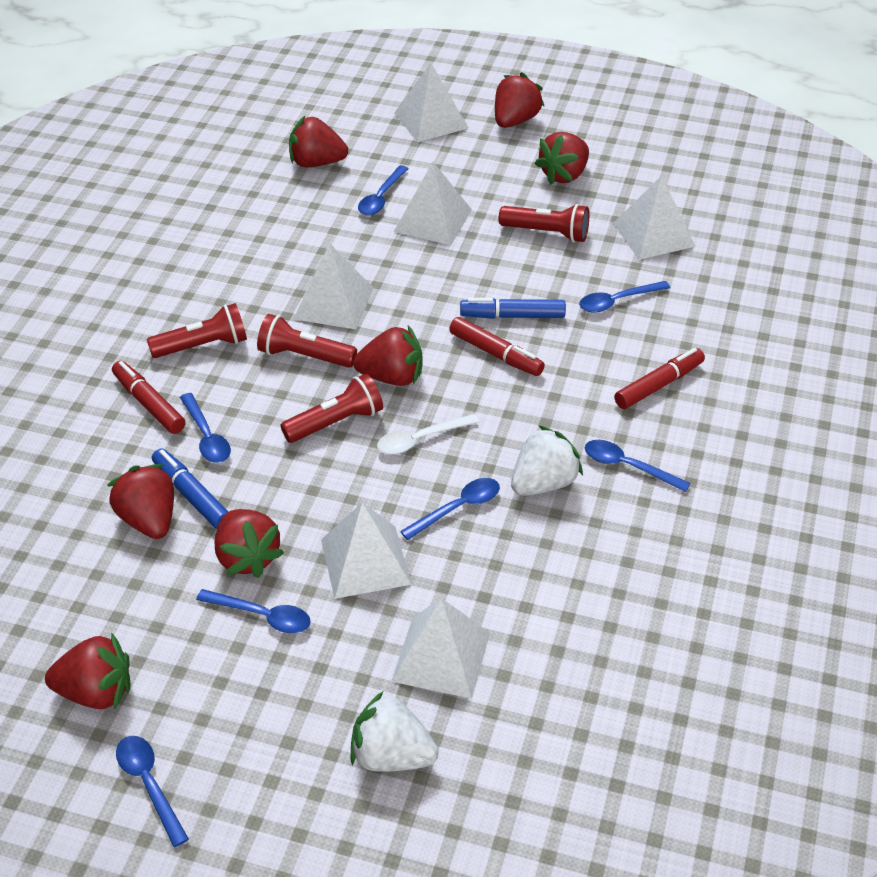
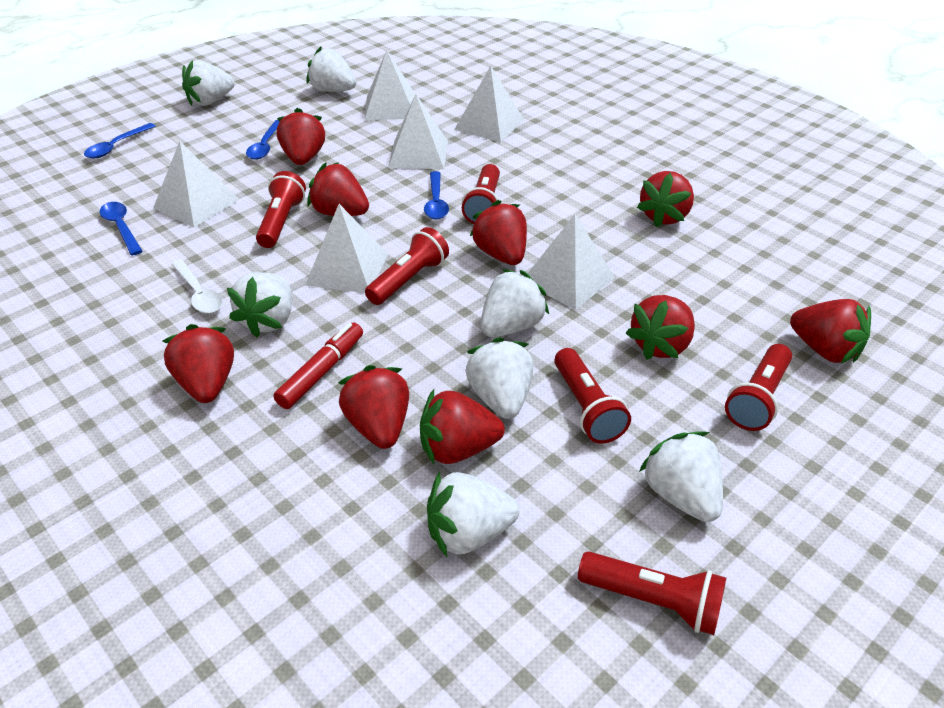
blue marker: [152,449,228,529] [460,298,566,319] = 2 -> none = 0
blue spoon: [116,736,189,847] [180,393,231,463] [196,589,311,633] [358,165,408,215] [400,478,500,540] [579,281,670,313] [585,440,691,492] = 7 -> [84,123,155,158] [100,202,142,256] [246,120,280,160] [424,171,449,220] = 4
red flashlight: [147,303,247,358] [257,314,357,368] [280,374,383,443] [499,204,589,242] = 4 -> [256,171,306,248] [365,227,449,305] [462,164,500,224] [554,348,631,444] [578,551,726,635] [725,344,792,431] = 6
red marker: [112,361,185,434] [449,317,545,376] [614,348,705,409] = 3 -> [274,322,363,409] = 1
red strawberry: [45,632,130,710] [107,464,174,539] [214,509,284,578] [289,116,348,167] [353,325,423,386] [495,72,545,128] [535,132,589,184] = 7 -> [162,324,234,403] [277,108,325,165] [307,162,369,216] [338,365,409,449] [420,389,505,464] [470,200,527,265] [626,295,695,360] [637,171,694,227] [790,299,871,364] = 9
white strawberry: [351,692,439,772] [511,425,583,496] = 2 -> [182,60,234,106] [227,272,292,338] [306,46,356,92] [427,471,519,557] [465,337,533,419] [481,269,549,337] [639,431,723,522] = 7

